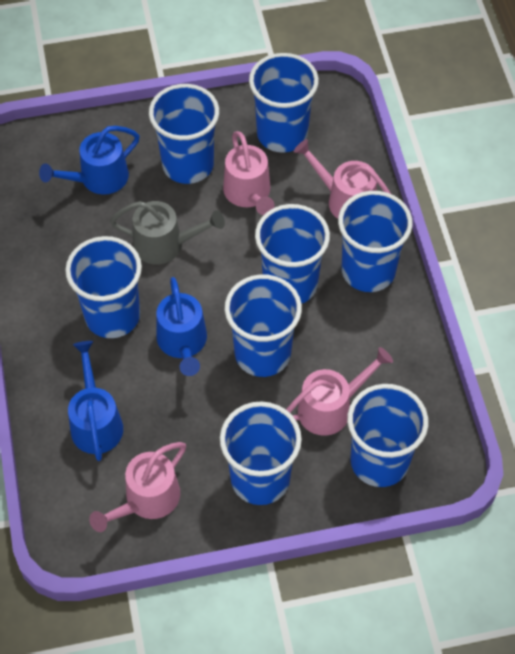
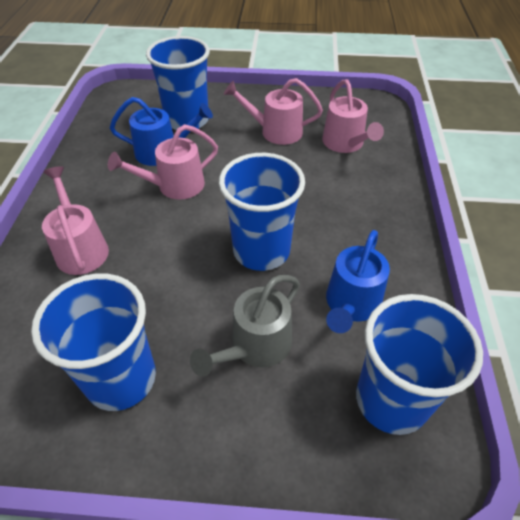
blue cup: [65,236,142,338] [149,84,219,184] [220,401,302,505] [224,274,302,377] [249,53,319,153] [255,204,330,304] [338,191,413,292] [347,384,428,487] = 8 -> [31,273,156,411] [146,36,210,130] [219,153,305,271] [356,294,483,435] = 4
blue watering can: [39,126,140,195] [68,341,123,461] [156,277,207,376] = 3 -> [110,97,213,166] [326,230,390,333] = 2

